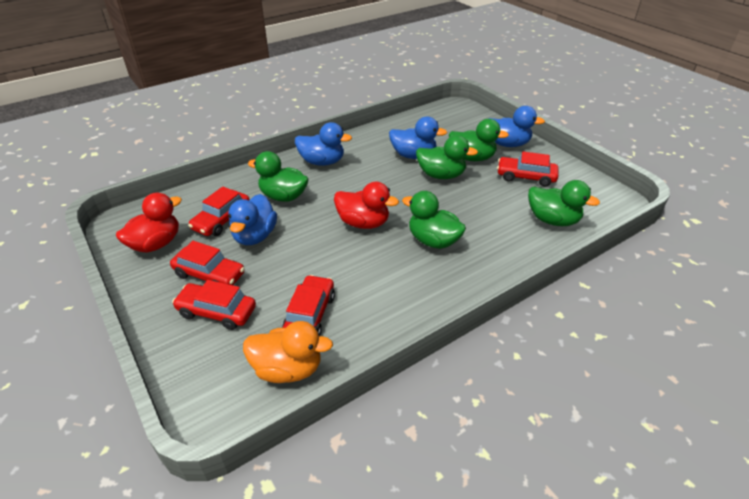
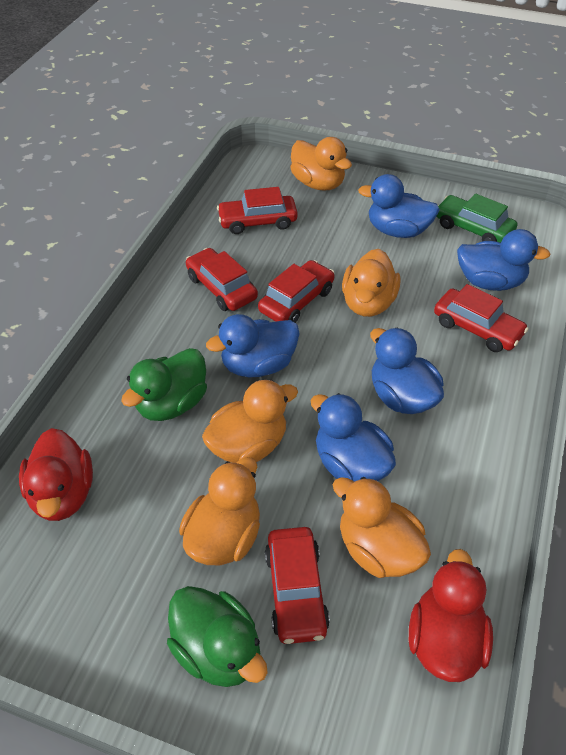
blue duck: [228,194,277,245] [295,122,352,166] [389,116,447,159] [489,106,545,147] = 4 -> [206,314,299,377] [311,393,396,482] [358,174,440,238] [370,328,444,414] [457,229,551,291] = 5
green car: none = 0 -> [436,193,517,243] = 1
green duck: [248,151,309,202] [402,191,466,249] [416,135,478,179] [449,119,509,161] [528,180,600,226] = 5 -> [121,348,207,421] [167,586,268,687] = 2
orange duck: [243,321,333,383] = 1 -> [179,457,260,566] [202,379,298,463] [290,137,352,191] [333,477,431,578] [342,249,400,317] = 5

